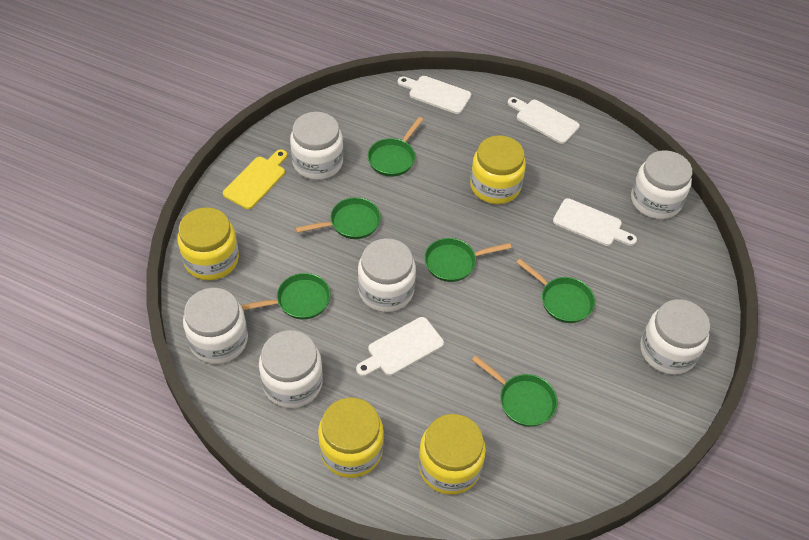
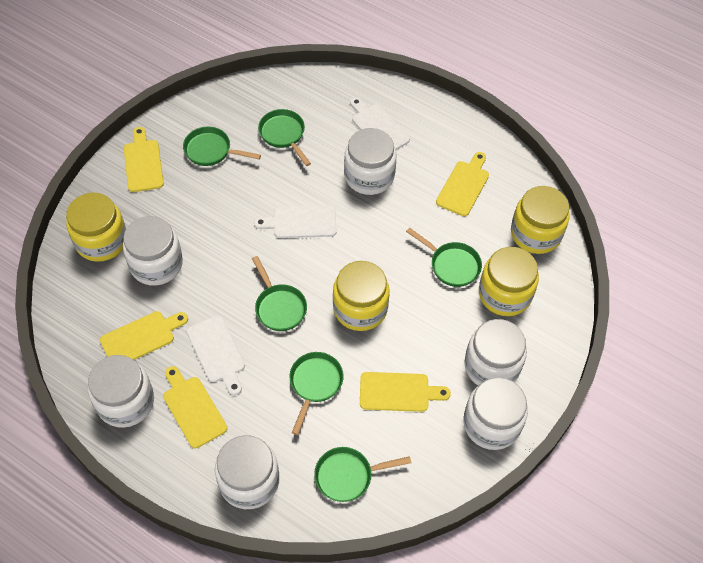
white cutting board: [356,317,444,376] [398,76,471,114] [508,97,580,144] [553,198,637,246] = 4 -> [187,315,245,395] [254,205,337,238] [350,97,410,150] = 3
yellow cutting board: [223,149,287,209] = 1 -> [100,311,188,360] [124,127,164,192] [163,366,227,448] [360,372,451,412] [436,152,489,216] = 5

